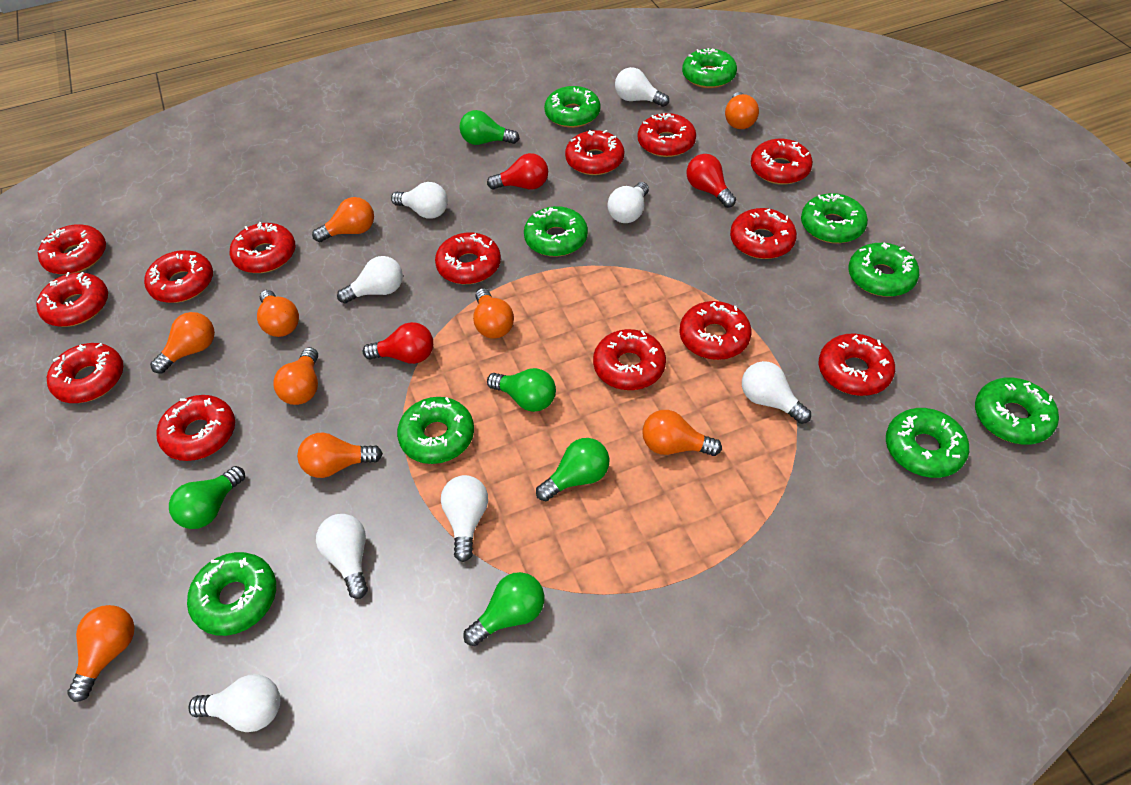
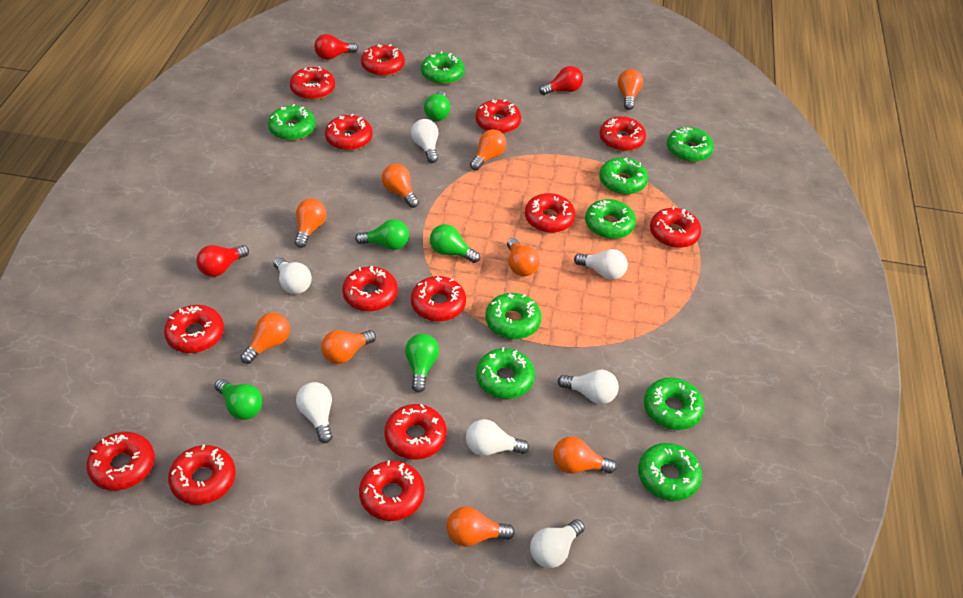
white light bulb: [188,675,280,732] [316,514,368,599] [337,256,403,304] [391,182,448,219] [441,475,488,562] [608,182,649,223] [615,67,669,107] [742,361,811,424] = 8 -> [273,257,312,294] [296,382,332,443] [411,119,438,163] [466,419,529,456] [530,519,585,568] [558,370,619,404] [574,249,628,280] = 7

